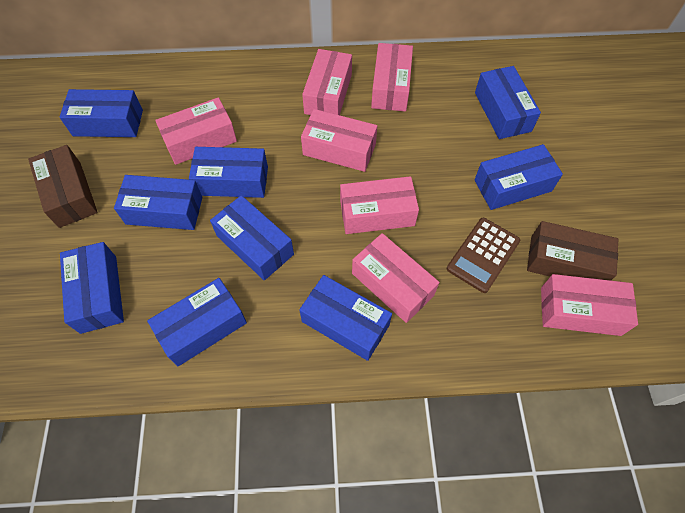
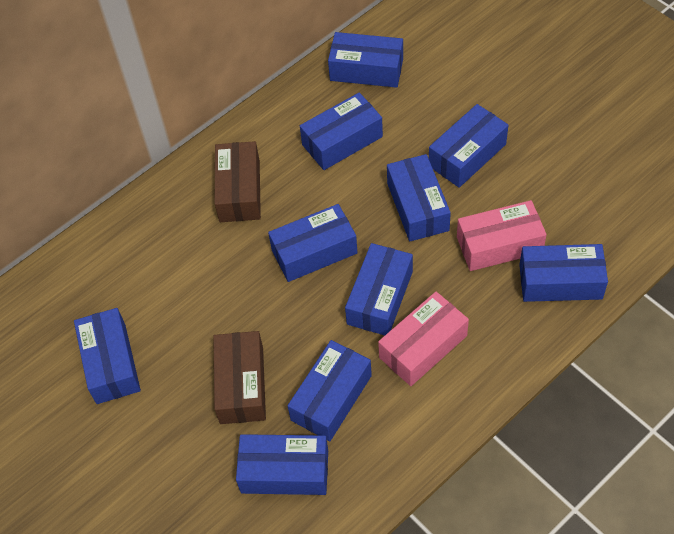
blue box: [60,89,143,137] [60,242,124,334] [114,175,202,230] [147,278,247,366] [189,147,268,198] [210,195,294,281] [299,275,392,361] [475,66,541,139] [475,144,563,210] = 9 -> [74,308,141,404] [236,434,328,495] [268,204,358,282] [288,340,372,441] [300,92,383,170] [328,32,403,88] [345,243,413,335] [387,154,451,241] [429,104,509,188] [519,244,608,302] = 10
brown calculator: [447,218,520,293] = 1 -> none = 0
pink box: [155,97,237,165] [301,109,377,172] [302,49,352,115] [340,176,419,234] [352,233,439,323] [371,43,413,111] [541,274,638,336] = 7 -> [378,292,469,386] [457,200,547,271] = 2

